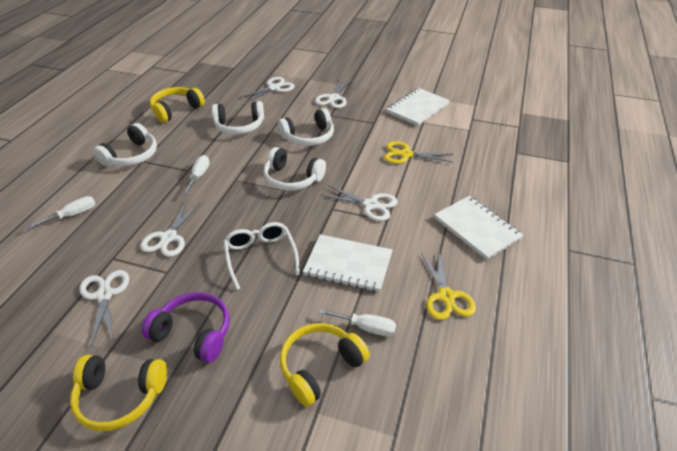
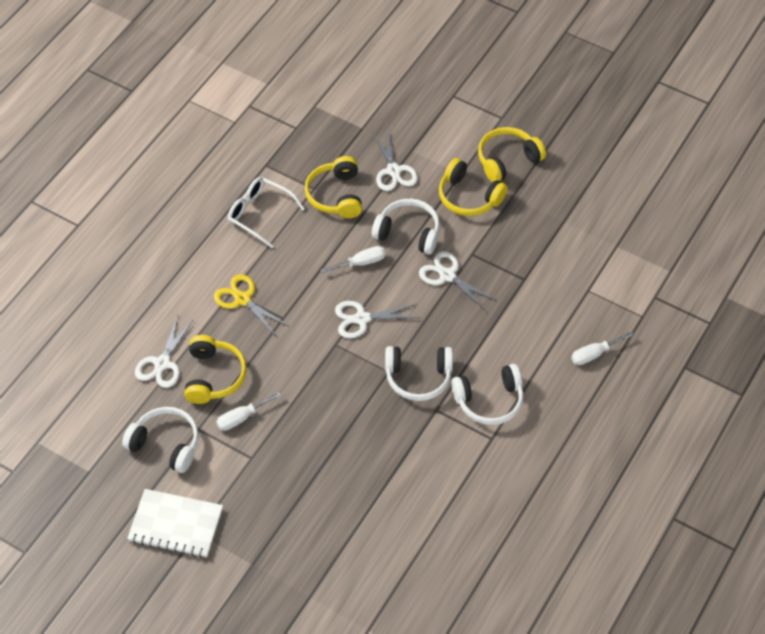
purple headphones: [142,292,230,363] = 1 -> none = 0
white notebook: [303,234,393,292] [386,88,450,126] [434,196,524,260] = 3 -> [127,489,223,558] = 1
white scissors: [79,270,129,346] [140,200,201,257] [238,77,295,104] [315,78,353,108] [321,185,398,221] = 5 -> [135,315,194,388] [335,301,420,338] [372,132,418,191] [419,251,497,311] = 4
yellow headphones: [70,355,167,431] [150,87,205,123] [280,323,370,407] = 3 -> [184,335,247,404] [305,156,362,218] [439,158,508,216] [478,127,546,182] = 4
yellow scissors: [384,141,454,164] [421,250,476,320] = 2 -> [214,274,288,336] = 1

